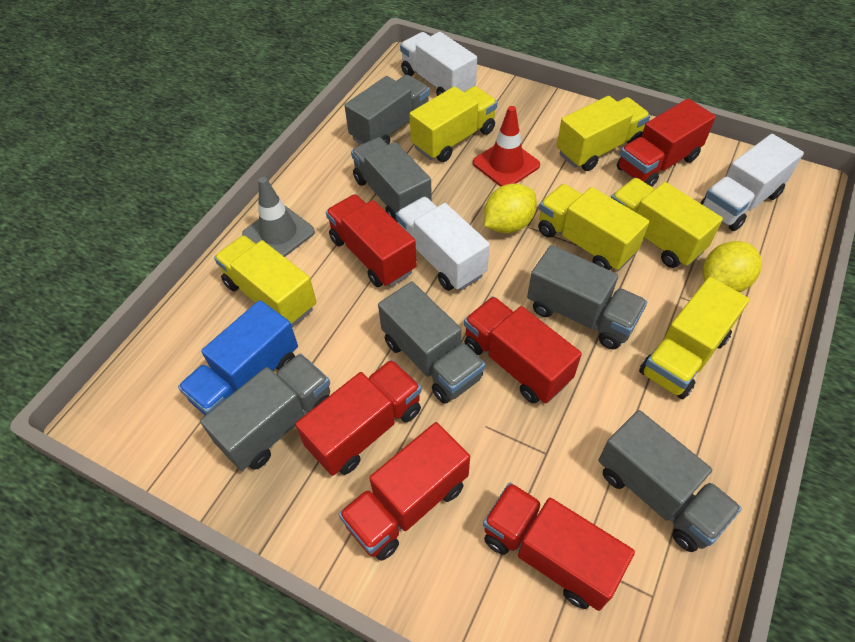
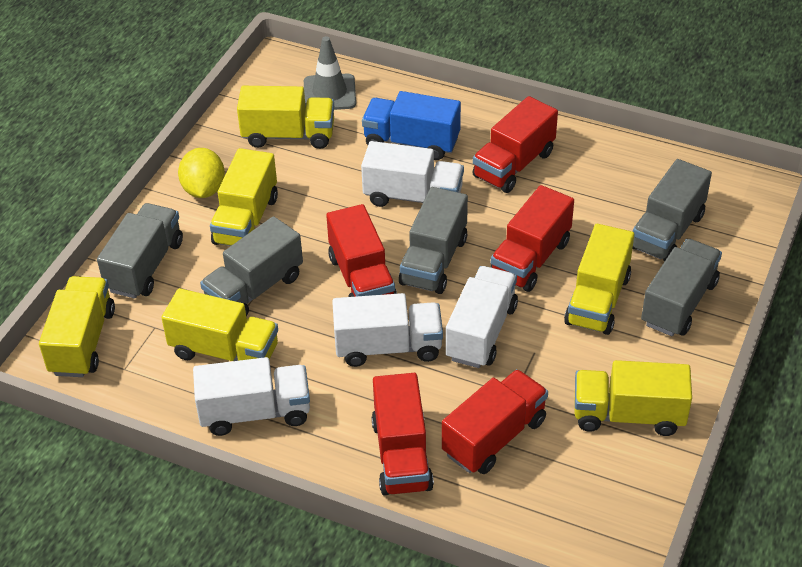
grey truck: [200,353,330,471] [345,75,430,145] [351,137,432,223] [378,282,485,404] [527,245,647,350] [598,410,742,552] = 6 -> [97,203,183,299] [200,216,303,316] [399,187,468,294] [633,159,712,262] [641,239,722,336] = 5
red traffic cone: [473,106,540,187] = 1 -> none = 0
red truck: [295,359,422,476] [326,194,417,287] [339,422,470,561] [464,296,582,403] [483,482,635,611] [617,98,716,187] = 6 -> [326,204,397,297] [371,373,434,496] [442,369,548,474] [472,96,558,193] [491,185,574,292] = 5
white truck: [396,197,490,291] [400,32,477,96] [700,134,804,231] = 3 -> [193,357,310,436] [332,293,443,367] [361,141,464,207] [446,266,518,368] = 4
yellow lemon: [484,184,537,233] [703,241,762,292] = 2 -> [178,148,225,198] = 1

